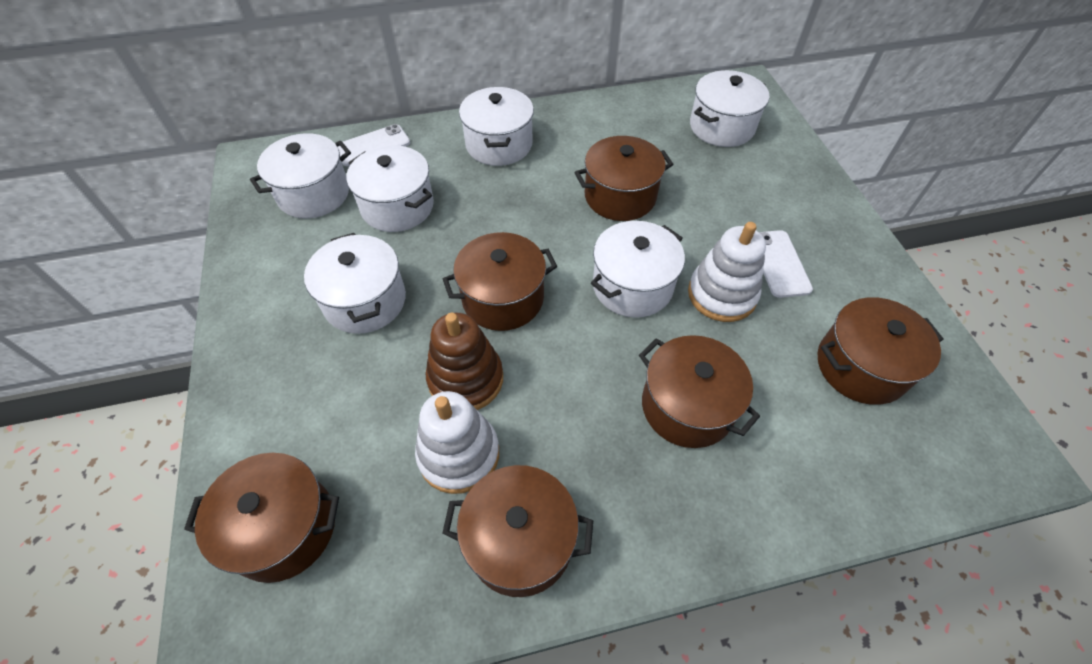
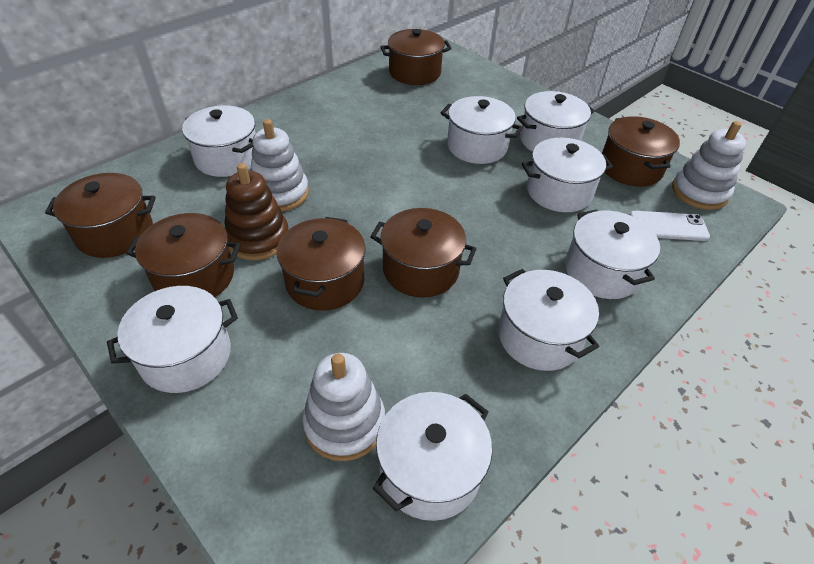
white phone: [338,124,410,166] [759,230,813,298] = 2 -> [630,211,710,241] = 1
white pot: [250,133,351,218] [304,233,406,334] [346,145,434,232] [459,87,534,166] [591,221,685,318] [690,70,769,147] = 6 -> [107,286,238,393] [182,105,256,177] [372,392,492,521] [441,96,523,164] [498,269,599,371] [517,91,595,152] [522,138,613,212] [565,209,660,299] = 8
white stacking toy: [415,391,499,494] [688,222,766,322] = 2 -> [251,119,309,211] [302,353,385,461] [672,121,746,210] = 3

